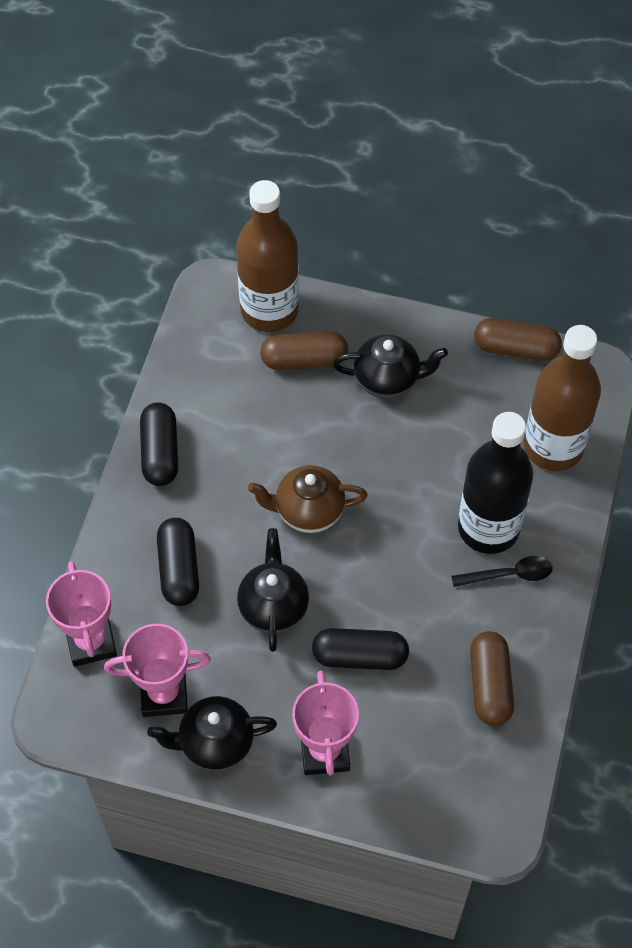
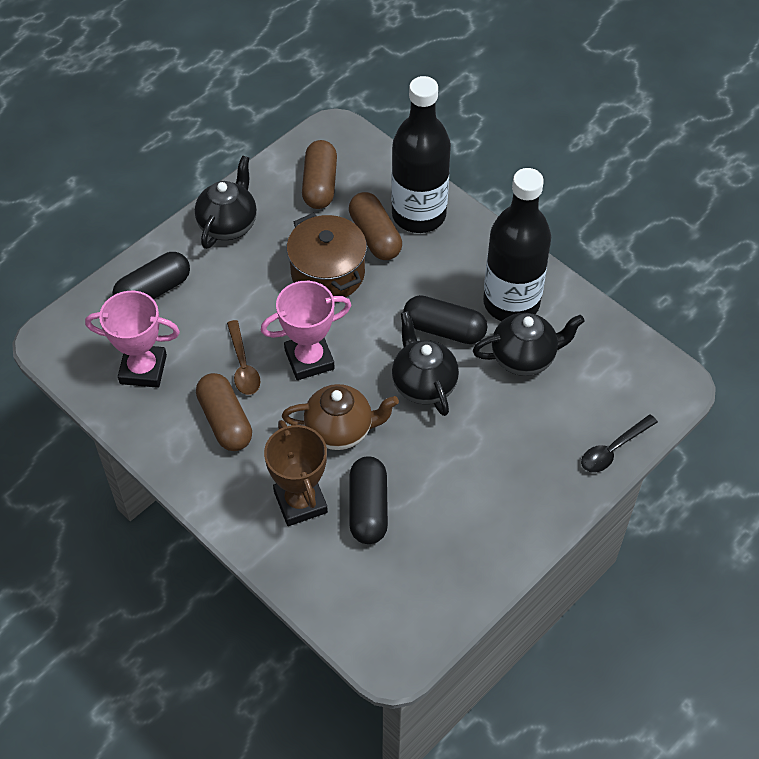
black bottle: [458,412,533,554] = 1 -> [391,76,451,233] [483,168,551,321] = 2
brown bottle: [236,180,299,332] [524,325,601,471] = 2 -> none = 0
brown pot: none = 0 -> [287,213,367,297] = 1
brown spoon: none = 0 -> [227,320,261,395] = 1
brown trophy: none = 0 -> [264,420,328,526] = 1
pink trophy: [46,561,117,667] [104,624,211,717] [292,670,359,775] = 3 -> [85,291,180,388] [261,281,352,380] = 2

